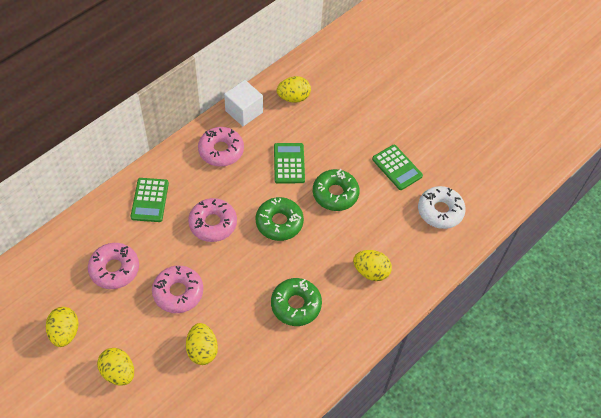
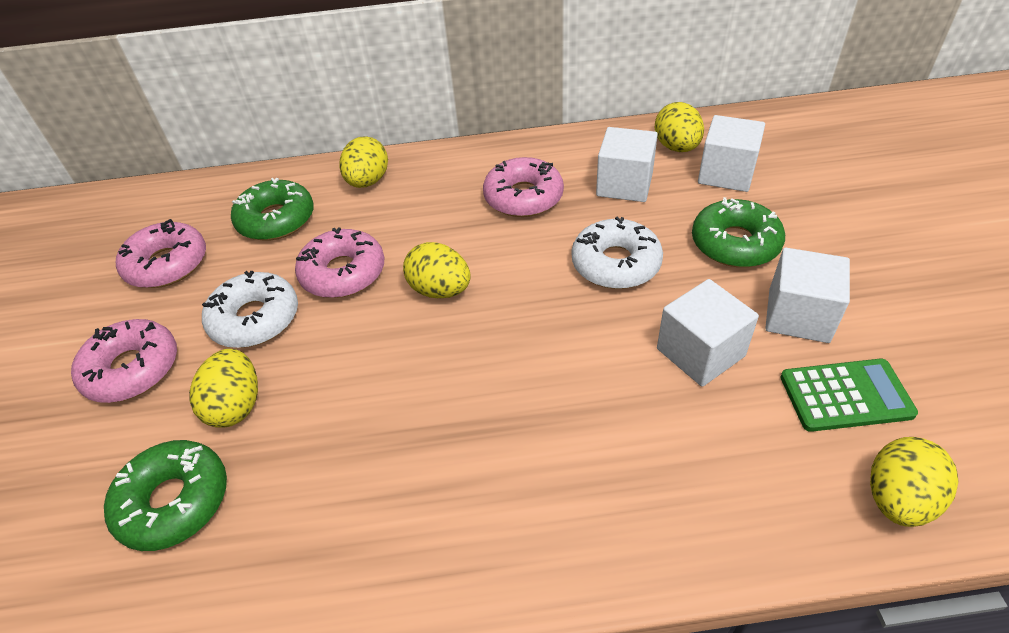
green calculator: [131,178,169,222] [274,143,305,183] [372,145,423,190] = 3 -> [780,359,918,432] = 1
white cube: [224,80,263,126] = 1 -> [596,127,658,202] [657,279,759,387] [698,115,765,192] [765,248,850,343] = 4
white donut: [418,186,466,229] = 1 -> [202,271,298,348] [572,216,663,289] = 2

